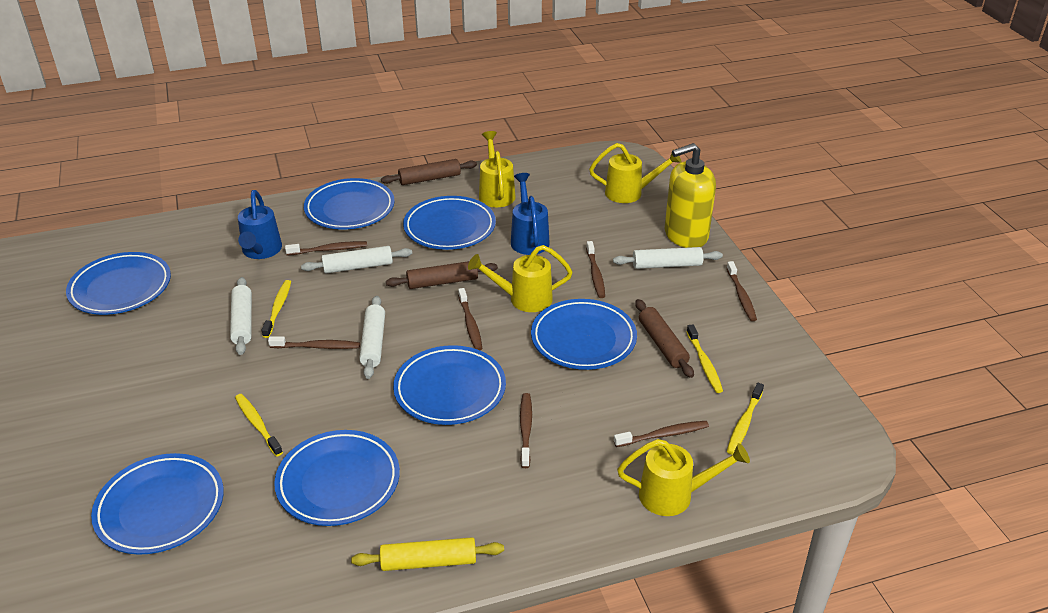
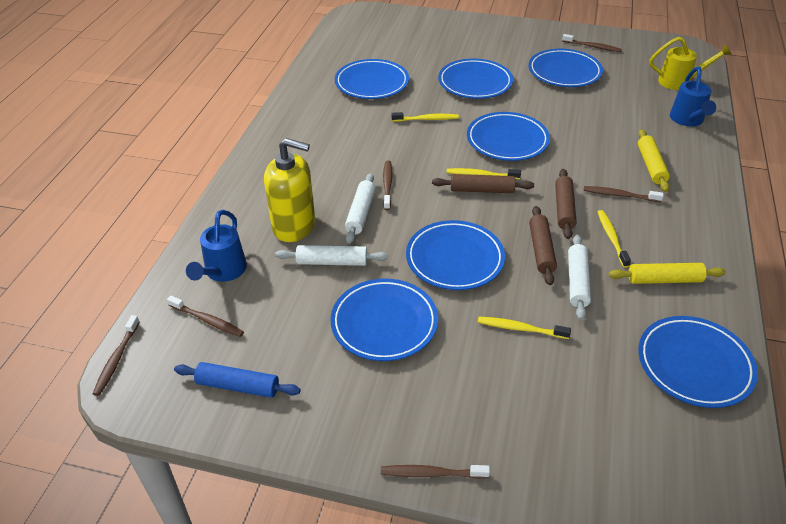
blue rolling pin: none = 0 -> [174,362,301,398] = 1
brown toothbrush: [268,336,360,349] [285,241,367,255] [458,288,483,350] [520,393,532,468] [586,241,605,298] [614,421,709,447] [727,261,757,321] = 7 -> [92,315,140,396] [167,296,244,337] [381,465,490,479] [383,161,392,210] [562,34,622,52] [584,186,664,202] = 6
white rolling pin: [230,277,252,355] [301,246,412,274] [359,296,385,379] [613,247,723,269] = 4 -> [275,245,388,266] [345,173,375,244] [568,235,591,320] = 3
yellow rolling pin: [351,537,504,571] = 1 -> [608,263,726,284] [638,130,670,192] = 2
yellow watering can: [468,245,573,312] [479,131,516,207] [589,143,681,203] [617,439,750,516] = 4 -> [649,37,732,90] = 1

